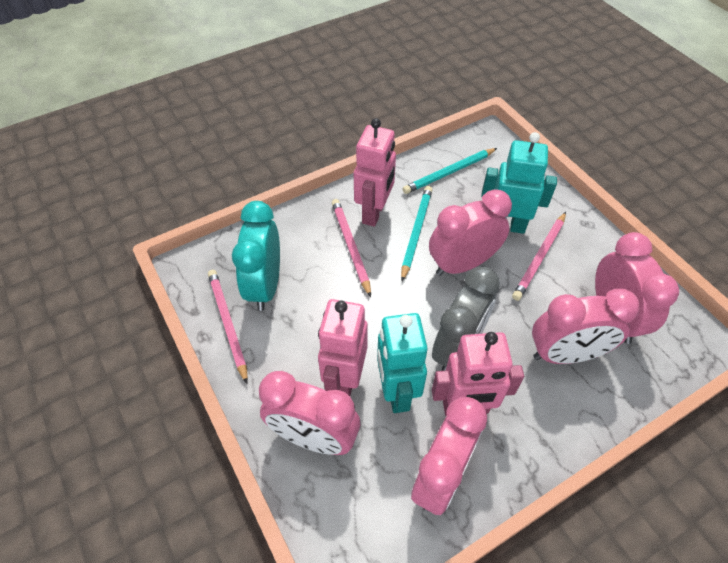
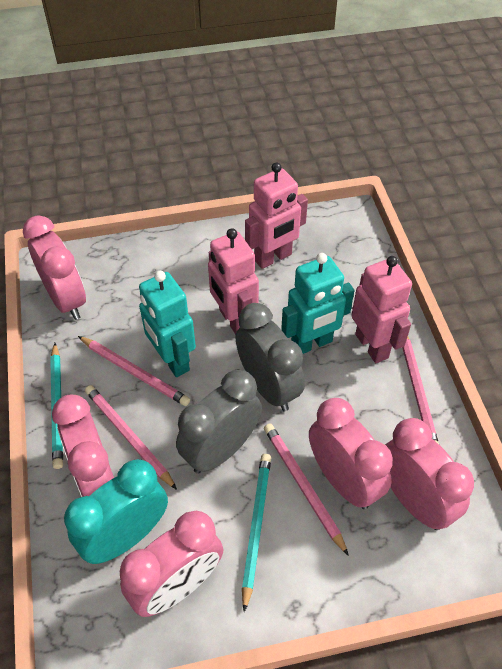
grey clock: [432,267,500,371] = 1 -> [176,370,262,474] [236,303,305,411] = 2
pink pencil: [208,270,248,384] [332,199,371,297] [512,212,566,301] = 3 -> [78,336,190,406] [85,385,177,490] [264,423,349,556] [402,337,439,444] = 4

